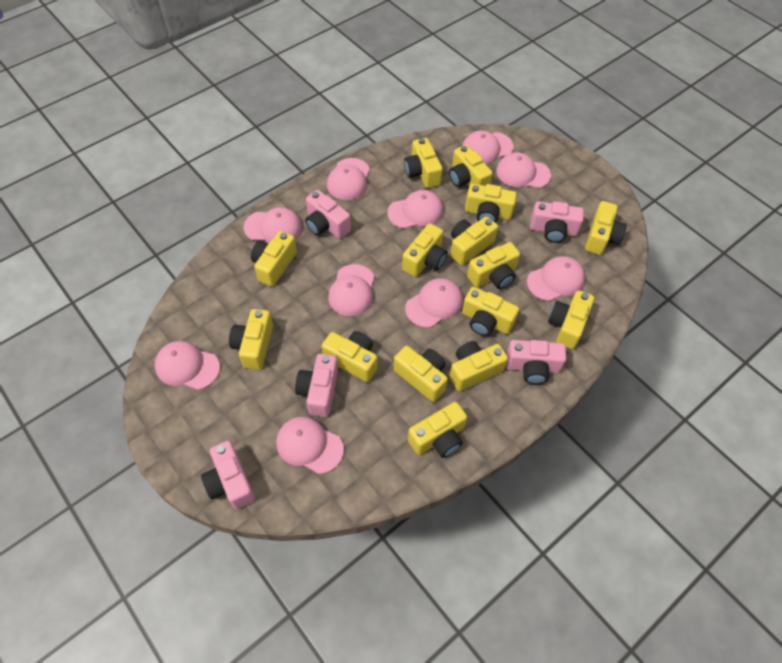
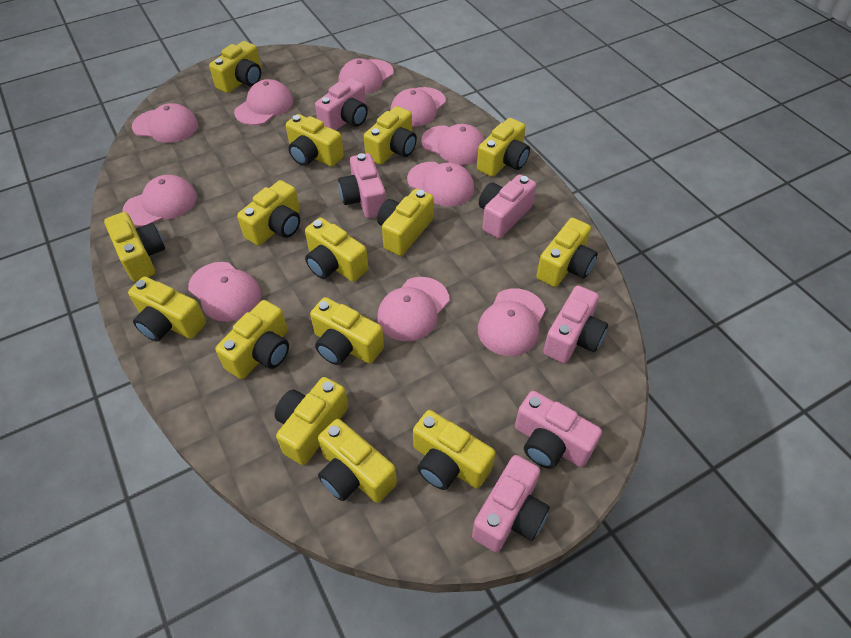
pink camera: [201,441,255,509] [295,354,339,417] [305,190,351,239] [506,340,566,384] [530,201,584,243] = 5 -> [315,78,368,130] [338,153,386,218] [472,455,550,552] [479,174,536,239] [515,391,602,469] [543,286,608,363] = 6

